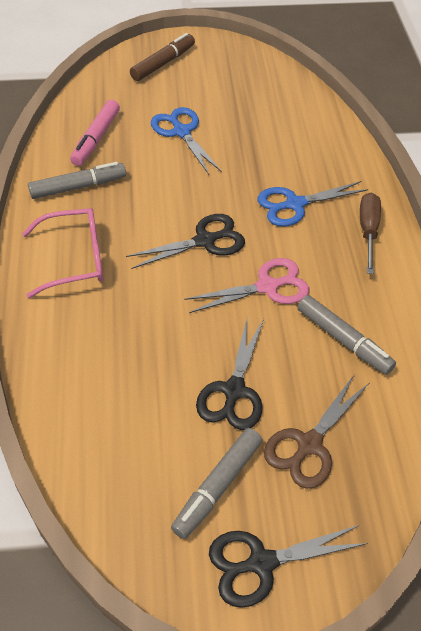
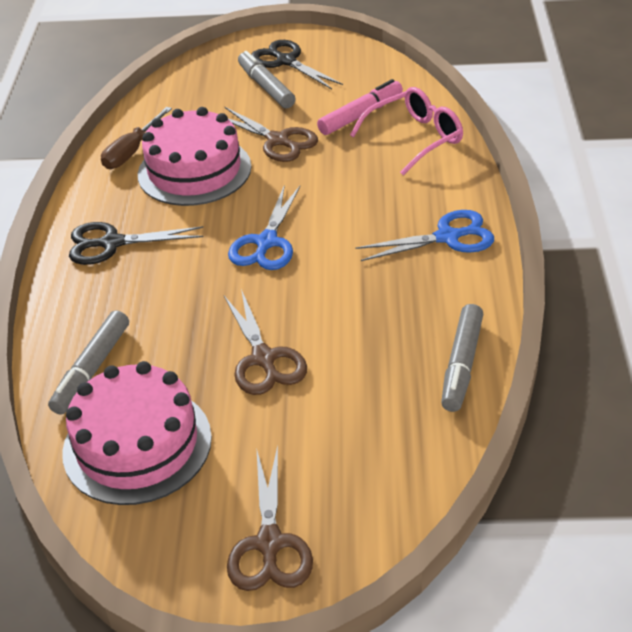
black scissors: [126,214,245,269] [196,316,264,430] [209,525,368,608] = 3 -> [69,222,203,265] [251,40,343,89] = 2
brown marker: [130,33,195,81] = 1 -> none = 0
brown scissors: [264,375,369,489] = 1 -> [224,106,318,162] [224,289,307,395] [227,445,313,591] = 3
pink cake: none = 0 -> [62,361,212,505] [138,107,251,206] = 2
pink scissors: [184,258,309,313] = 1 -> none = 0

